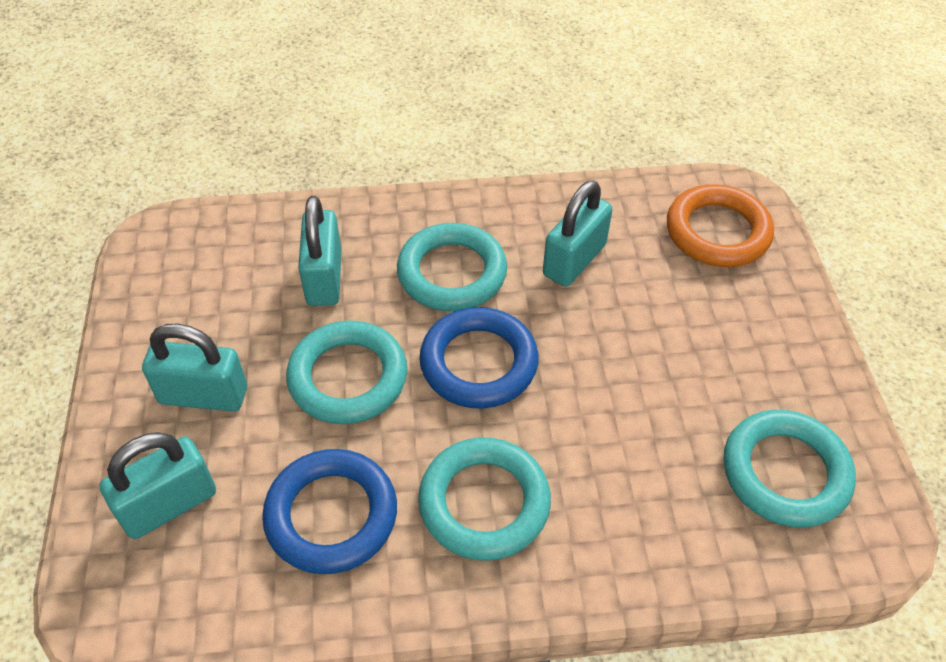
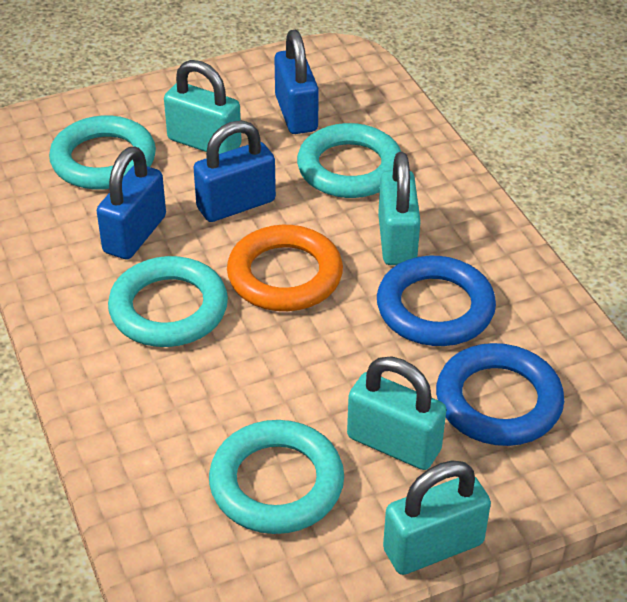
blue padlock: none = 0 -> [97,147,166,260] [193,120,276,222] [275,30,319,134] = 3

